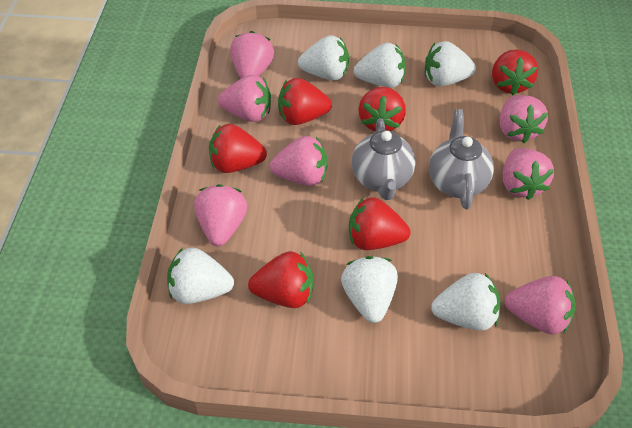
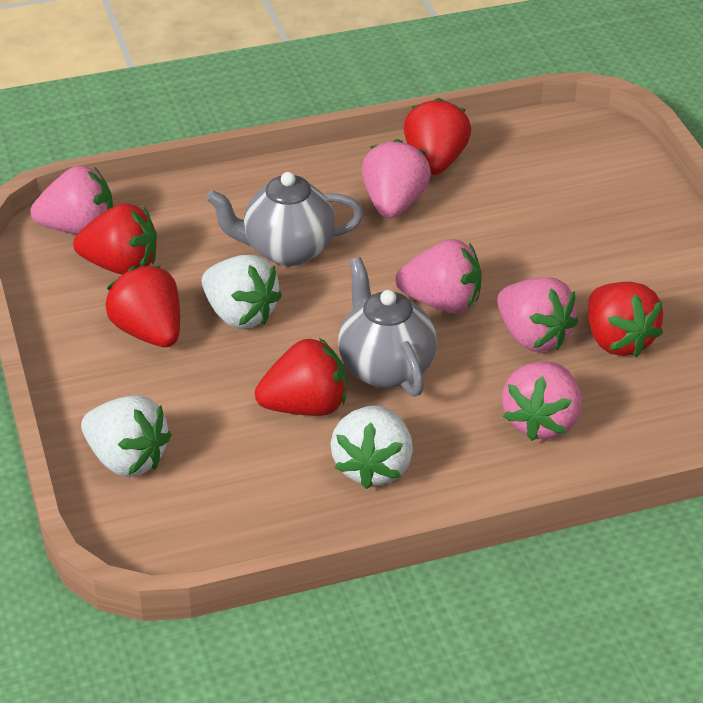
pink strawberry: [194,184,247,246] [218,75,271,122] [230,31,274,78] [270,136,328,186] [500,95,548,143] [503,148,554,200] [504,276,576,335] = 7 -> [31,165,113,234] [361,139,431,219] [395,239,482,314] [497,277,578,351] [502,361,581,441] = 5
red strawberry: [209,124,267,173] [248,251,314,308] [278,78,332,125] [349,197,410,250] [358,87,406,131] [492,50,538,95] = 6 -> [73,203,157,275] [105,266,180,347] [255,338,346,416] [404,98,471,175] [588,282,663,357] = 5
white strawberry: [167,248,234,304] [298,35,349,80] [341,256,398,323] [354,43,406,88] [425,41,476,86] [431,273,501,331] = 6 -> [81,395,172,477] [202,255,282,329] [330,406,413,489] = 3

